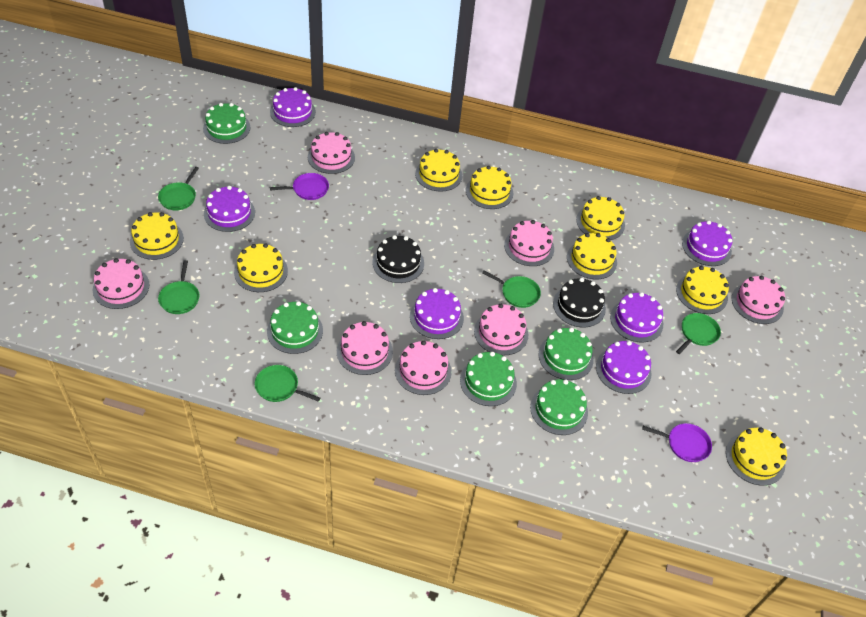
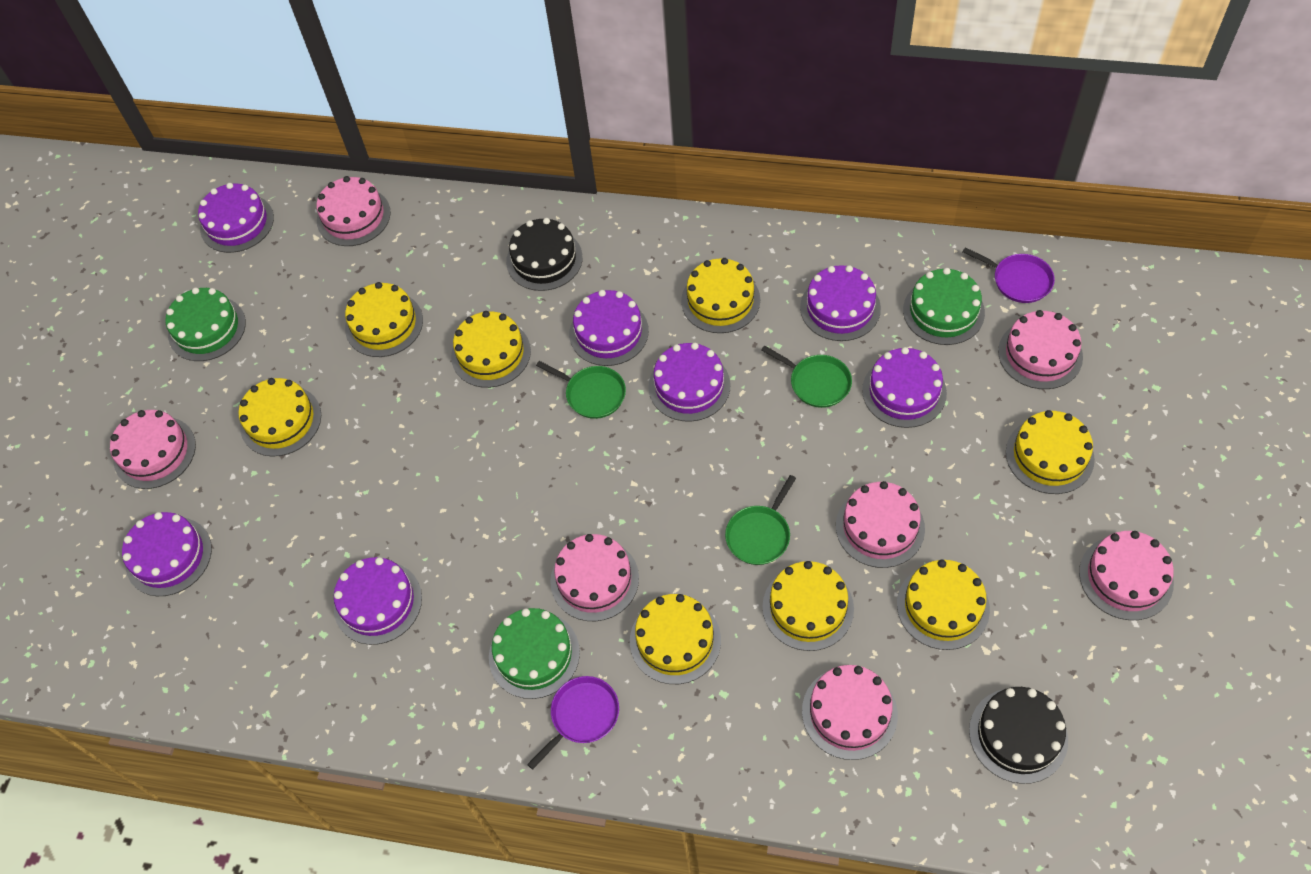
green cake: [203,103,250,144] [267,301,323,354] [460,352,517,406] [530,379,588,435] [539,328,594,380] = 5 -> [166,288,246,361] [489,608,580,699] [903,268,985,345] = 3
green pan: [158,167,199,210] [158,260,200,314] [255,365,320,402] [482,270,541,308] [676,313,721,354] = 5 -> [536,361,626,419] [725,475,796,565] [761,345,852,408] = 3
purple cake: [204,186,255,232] [270,87,316,127] [410,288,464,339] [596,341,651,394] [610,292,663,342] [682,221,733,266] = 6 -> [122,512,212,596] [198,183,274,253] [334,557,422,645] [569,290,649,366] [648,343,730,422] [800,265,881,341] [862,347,947,428] = 7

